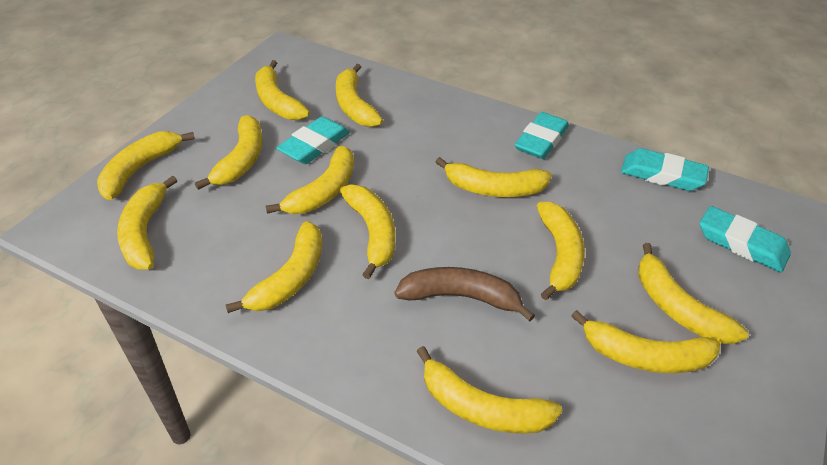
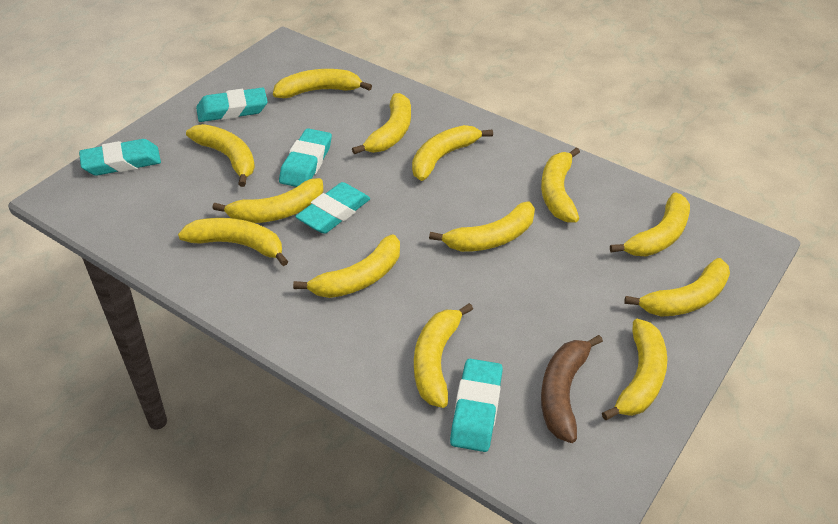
turquoise eraser: [276,116,350,164] [515,112,569,159] [621,148,709,191] [700,206,791,273] = 4 -> [79,139,161,176] [196,88,268,122] [279,128,332,187] [295,182,370,234] [450,359,503,452] = 5

